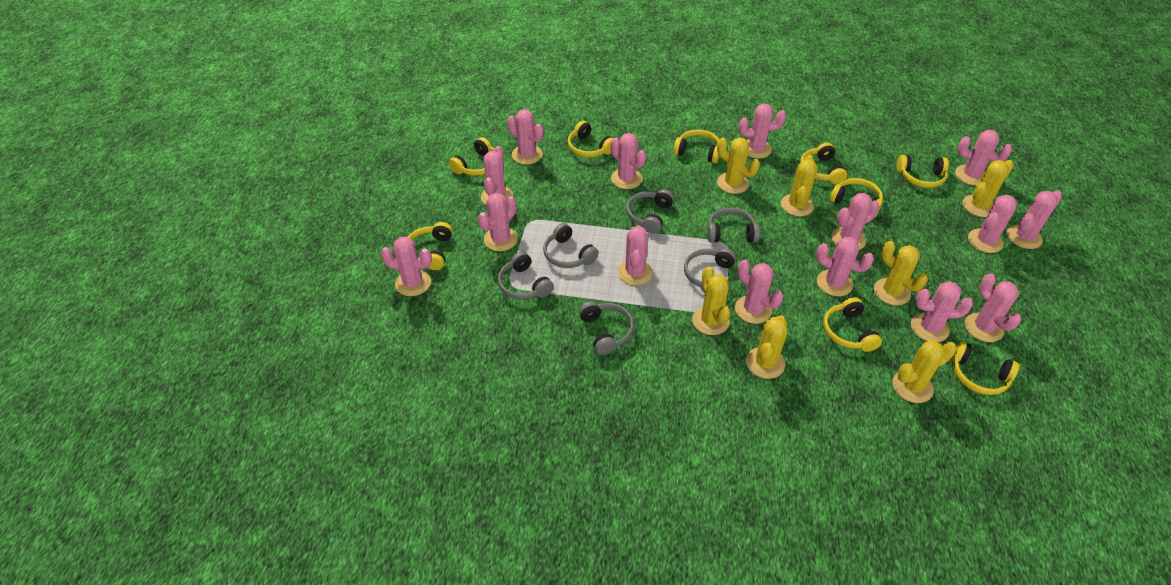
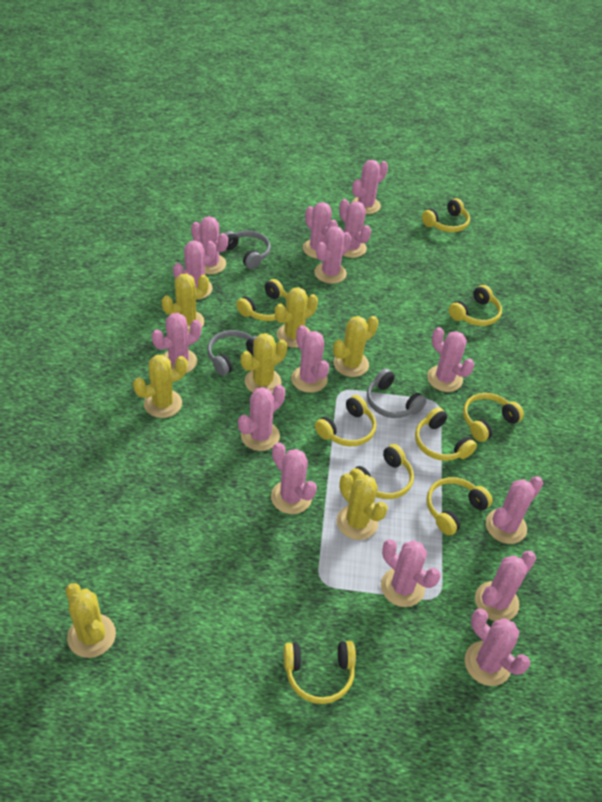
grey headphones: [498,251,554,300] [543,223,599,268] [579,301,634,355] [626,189,674,234] [684,248,736,293] [707,208,760,243] = 6 -> [207,330,257,376] [225,231,271,269] [367,368,427,418] = 3

